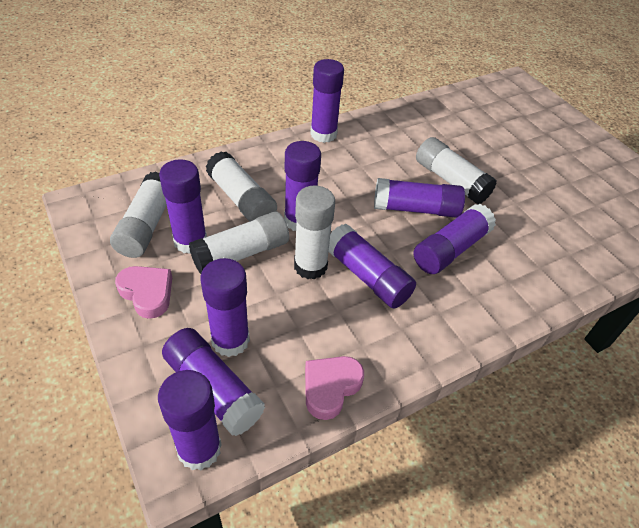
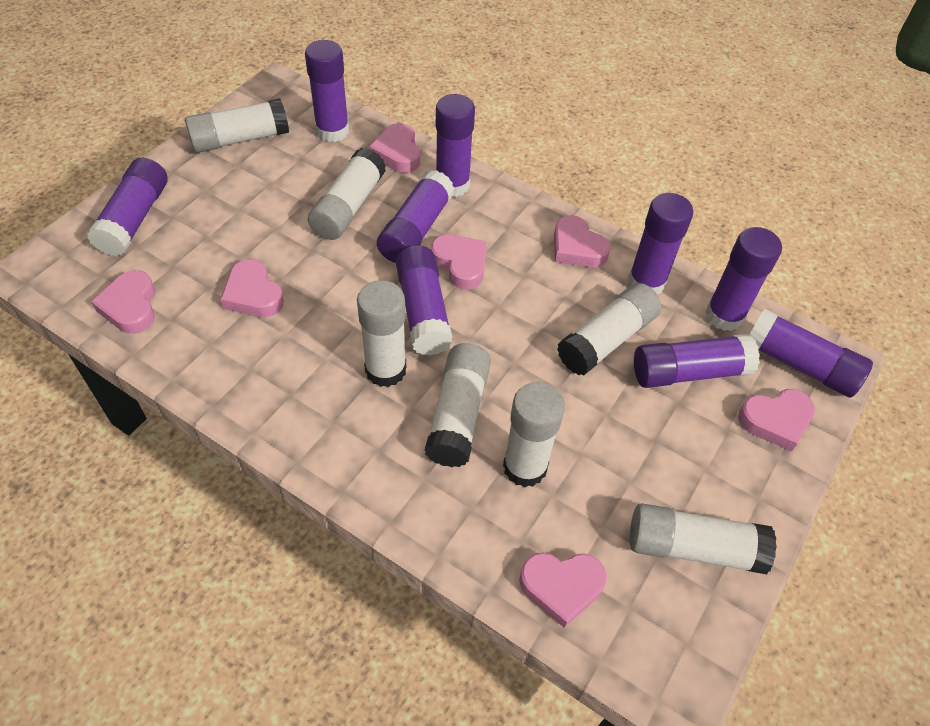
pink heart: [115,266,172,319] [305,356,364,420] = 2 -> [91,270,155,334] [220,259,284,317] [369,123,420,173] [431,234,487,289] [519,552,607,628] [554,215,611,268] [738,389,815,452] = 7
white glue stick: [110,171,167,258] [189,211,289,274] [206,151,277,222] [294,185,335,279] [416,137,497,204] = 5 -> [185,98,289,153] [308,148,386,240] [357,280,406,387] [425,343,491,467] [503,382,565,488] [557,283,661,375] [630,503,777,574] = 7

